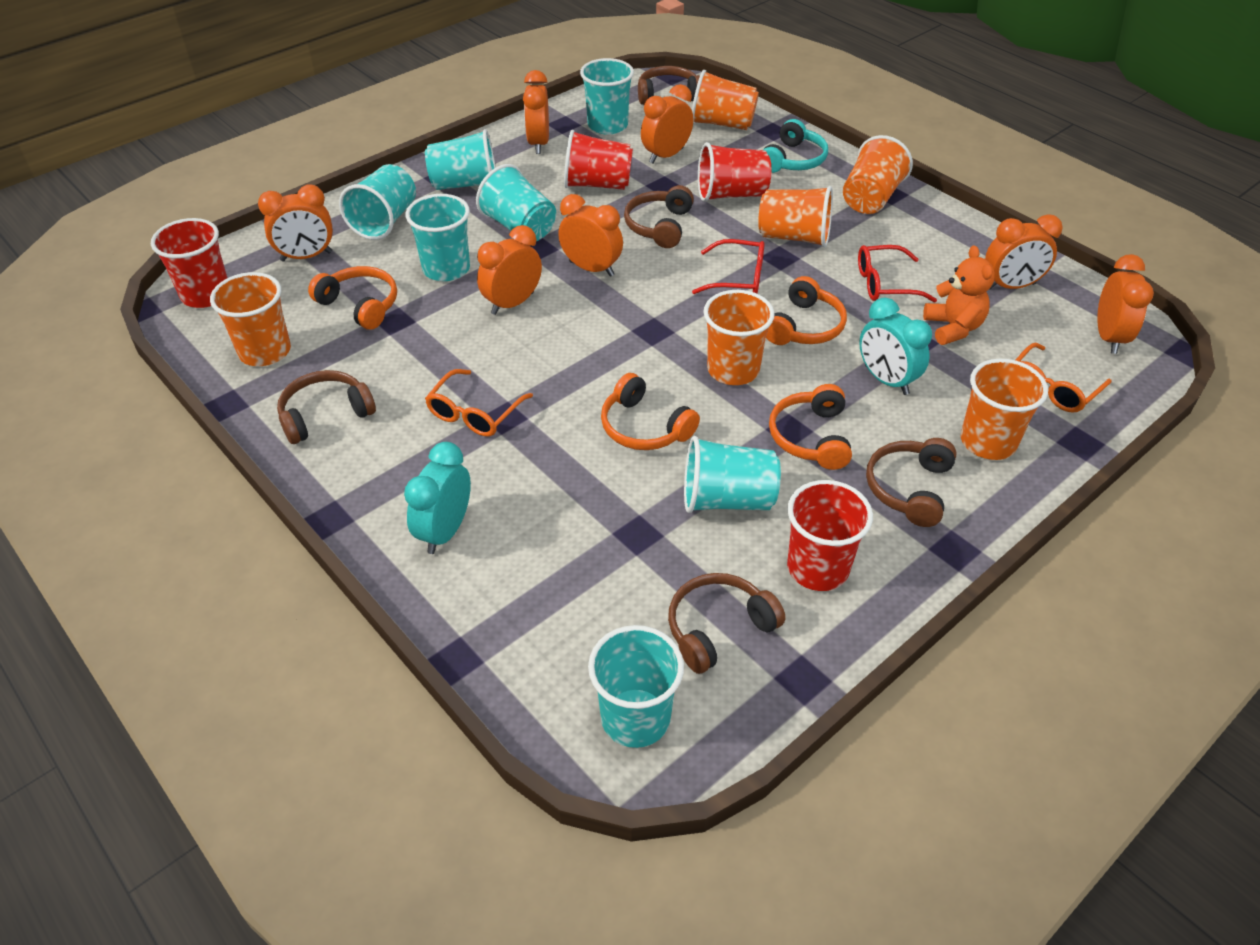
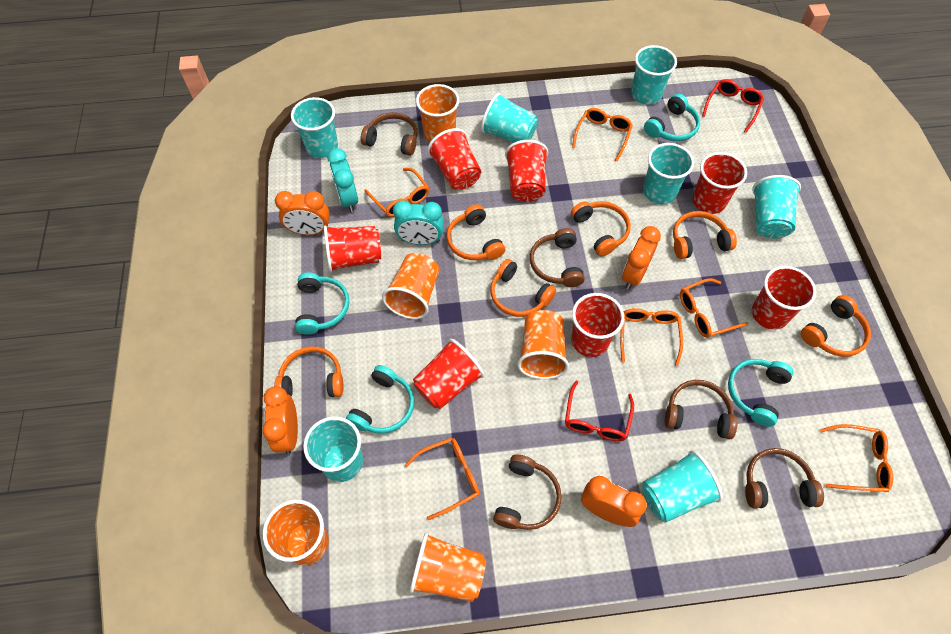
orange clock: [258,184,333,261] [477,225,542,315] [523,70,549,154] [558,194,623,277] [641,84,693,164] [985,214,1063,290] [1097,254,1154,354] = 7 -> [262,386,298,454] [275,191,330,235] [581,476,647,527] [622,226,661,290] = 4
orange cup: [210,272,291,366] [692,70,759,130] [703,290,774,385] [758,186,833,248] [843,135,913,214] [961,359,1048,460] = 6 -> [263,500,329,565] [382,253,439,319] [410,532,486,602] [416,84,459,142] [517,310,569,379] = 5
orange glasses: [425,369,533,437] [1016,343,1111,413] = 2 -> [364,168,429,217] [404,437,480,520] [572,108,633,161] [620,308,683,366] [680,278,748,338] [820,424,893,492] = 6
orange headphones: [308,266,397,330] [601,373,700,450] [766,276,847,345] [769,384,852,470] = 4 -> [274,346,343,397] [447,205,505,260] [490,259,556,317] [571,201,631,256] [673,211,737,259] [801,295,871,357] = 6
orange teddy bear: [923,245,995,345] = 1 -> none = 0
red cup: [151,218,227,308] [564,130,633,190] [698,142,771,202] [787,480,873,591] = 4 -> [324,225,381,273] [413,339,484,409] [427,128,481,190] [505,140,548,202] [571,293,624,357] [692,152,747,214] [752,266,816,330] = 7
turquoise headphones: [763,119,828,173] = 1 -> [295,273,349,335] [346,365,414,434] [644,94,700,141] [728,359,793,427] = 4

